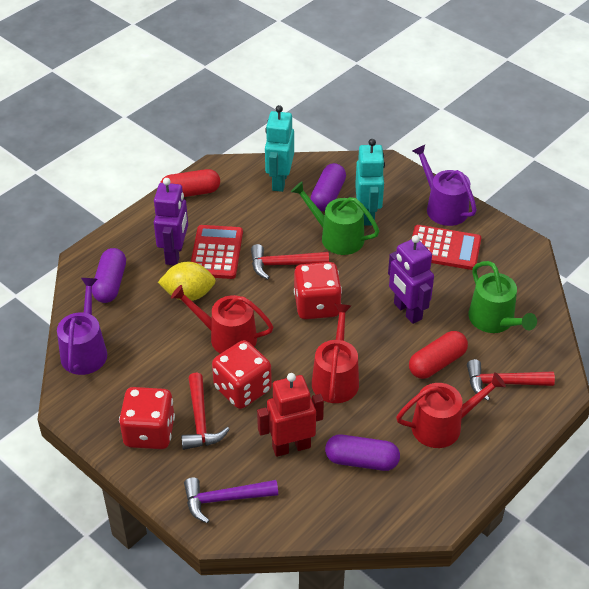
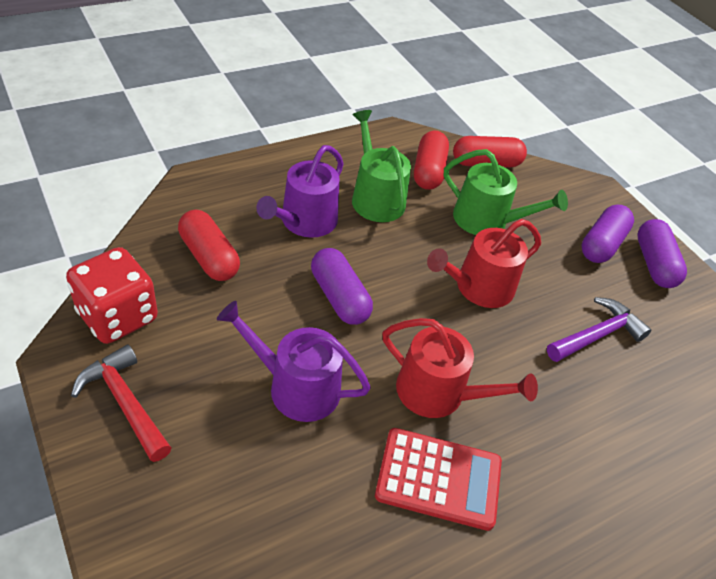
purple robot: [154,178,188,265] [388,235,434,324] = 2 -> none = 0
red calculator: [191,225,243,279] [412,225,481,270] = 2 -> [375,428,502,531] = 1
red capsule: [160,169,220,197] [409,331,468,379] = 2 -> [178,210,240,281] [414,131,449,190] [453,136,527,167] = 3
red dice: [119,387,175,449] [212,340,272,409] [294,262,342,319] = 3 -> [66,247,158,344] = 1
red hammer: [181,373,230,450] [251,244,329,279] [467,359,555,401] = 3 -> [71,345,171,462] = 1
red robot: [257,373,324,457] = 1 -> none = 0
red watering can: [171,285,273,354] [312,304,359,403] [396,372,506,448] = 3 -> [382,318,538,418] [427,219,541,308] = 2
turquoise robot: [265,105,294,192] [355,139,385,226] = 2 -> none = 0
yellow lemon: [158,262,216,301] = 1 -> none = 0

